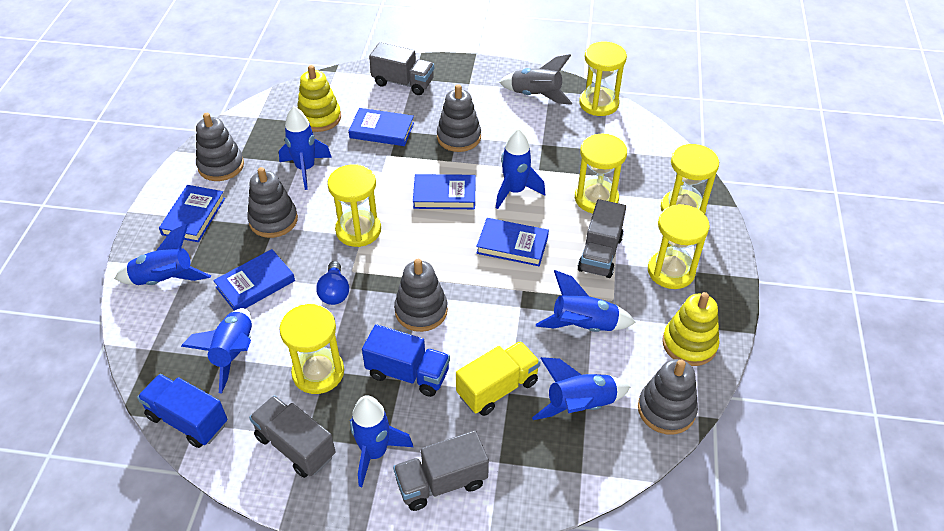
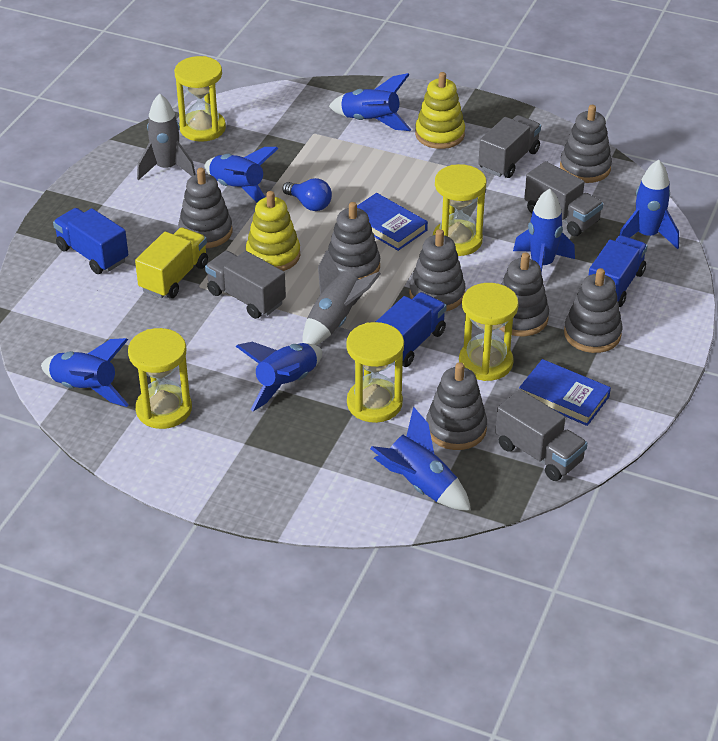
blue book: [159,185,225,242] [213,249,295,311] [349,108,414,146] [413,174,476,209] [476,218,549,266] = 5 -> [357,193,428,251] [519,359,611,426] = 2
blue truck: [137,374,227,448] [362,324,450,397] = 2 -> [53,208,128,274] [376,292,447,367] [588,235,648,307] = 3
grey rocket: [499,54,572,105] = 1 -> [137,93,196,180] [303,250,381,345] = 2
grey stacking toy: [196,113,244,181] [247,167,298,238] [394,259,448,332] [437,84,481,152] [638,359,698,435] = 5 -> [178,168,232,248] [328,202,380,279] [409,229,466,311] [426,362,487,450] [500,252,549,336] [560,105,612,183] [564,268,623,353] = 7
yellow hourglass: [279,304,344,394] [327,164,381,247] [575,134,627,214] [579,42,627,116] [648,204,710,289] [660,144,719,214] = 6 -> [128,328,192,429] [174,56,226,142] [346,322,404,423] [433,164,486,256] [459,283,519,381] = 5

